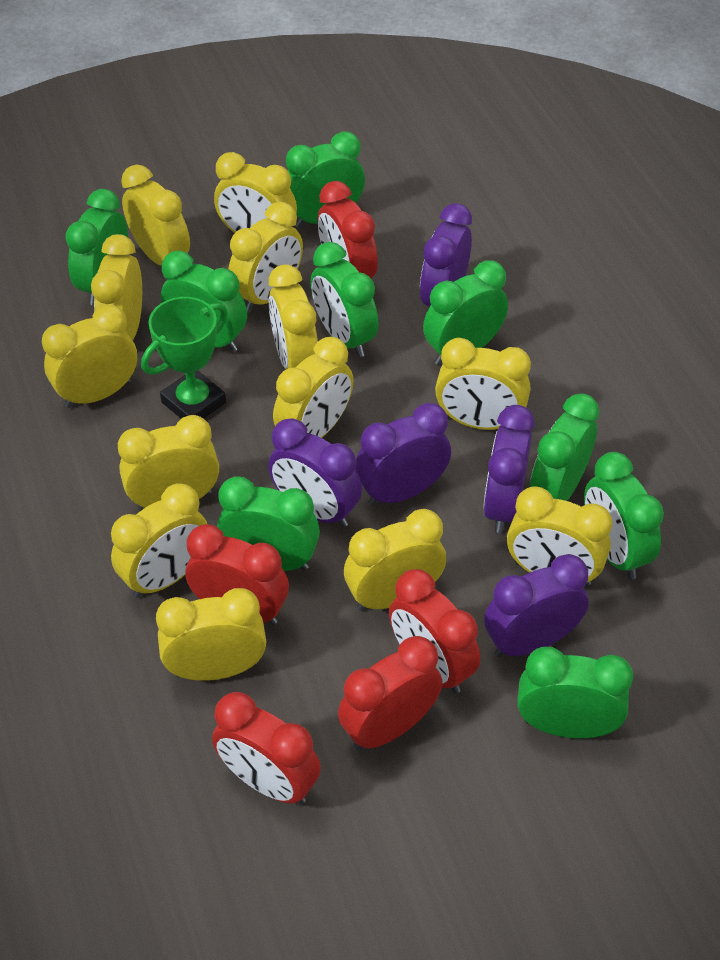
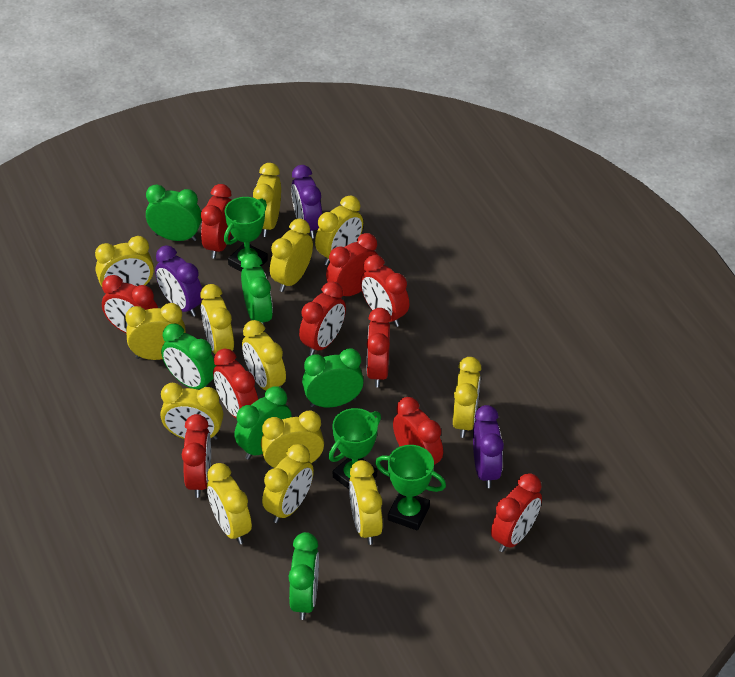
green clock: [65,189,128,306] [161,251,247,352] [217,476,320,571] [286,131,365,228] [311,242,379,357] [423,260,508,365] [517,647,633,738] [530,393,600,501] [584,452,664,580] = 9 -> [146,184,202,241] [161,324,216,389] [234,387,292,460] [241,254,273,326] [288,532,319,620] [302,348,364,407] = 6
green trophy: [141,297,228,419] = 1 -> [224,197,268,272] [329,408,381,489] [375,445,446,531] = 3
purple clock: [268,418,362,527] [355,403,451,506] [420,203,472,307] [483,405,535,533] [484,554,589,658] = 5 -> [155,246,203,317] [291,165,322,238] [473,405,504,488] = 3
red clock: [185,524,289,625] [212,692,321,804] [318,181,378,278] [338,636,442,751] [389,569,480,694] = 5 -> [102,275,158,333] [182,414,211,498] [201,184,232,259] [213,349,258,419] [299,282,346,356] [326,233,378,296] [360,255,409,327] [367,308,391,387] [393,397,443,465] [491,474,542,552] = 10

